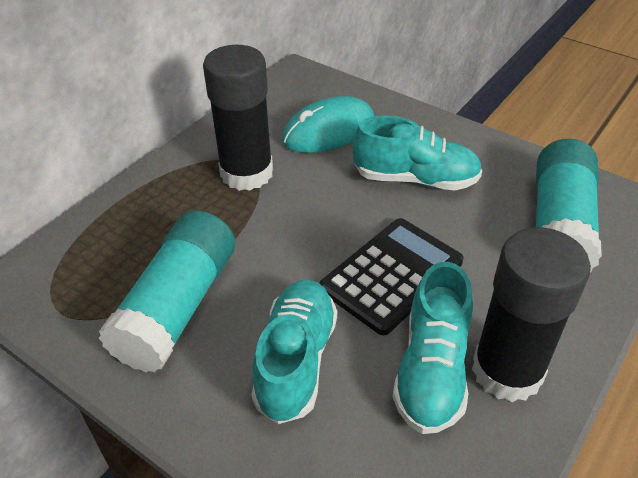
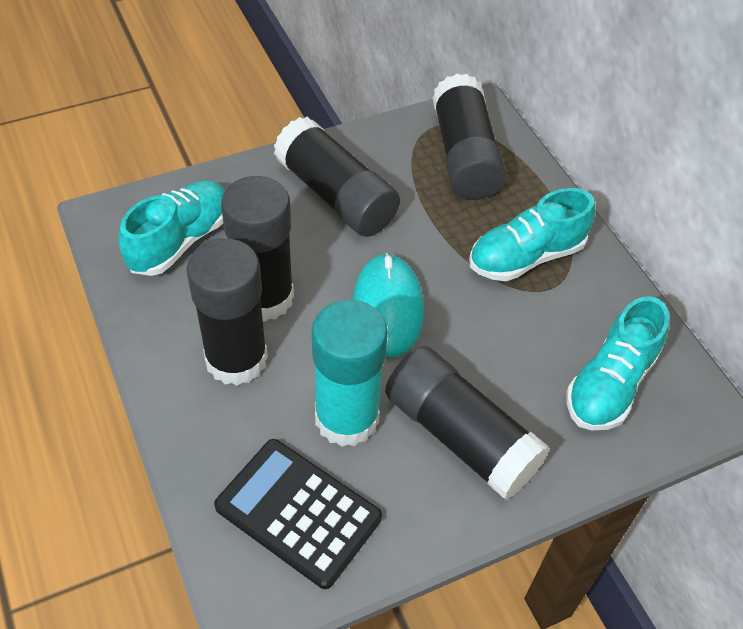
black glue stick: [203,45,273,191] [472,227,591,402] = 2 -> [186,238,268,386] [221,176,294,322] [274,117,400,237] [385,346,550,500] [432,74,506,200] = 5
turquoise glue stick: [99,210,235,372] [536,139,602,272] = 2 -> [312,299,388,447] = 1

